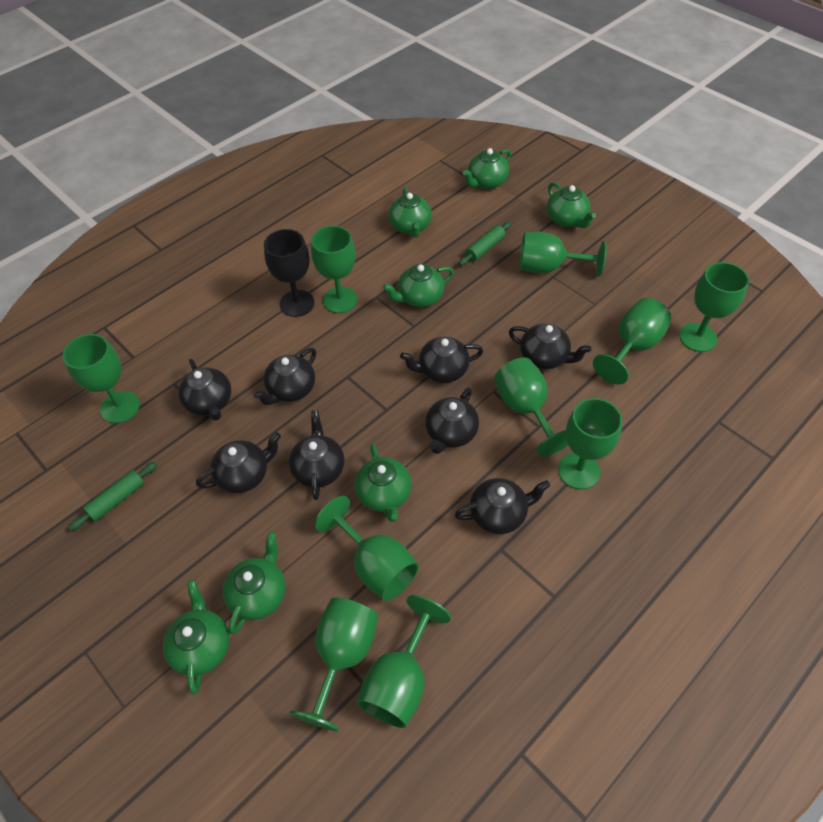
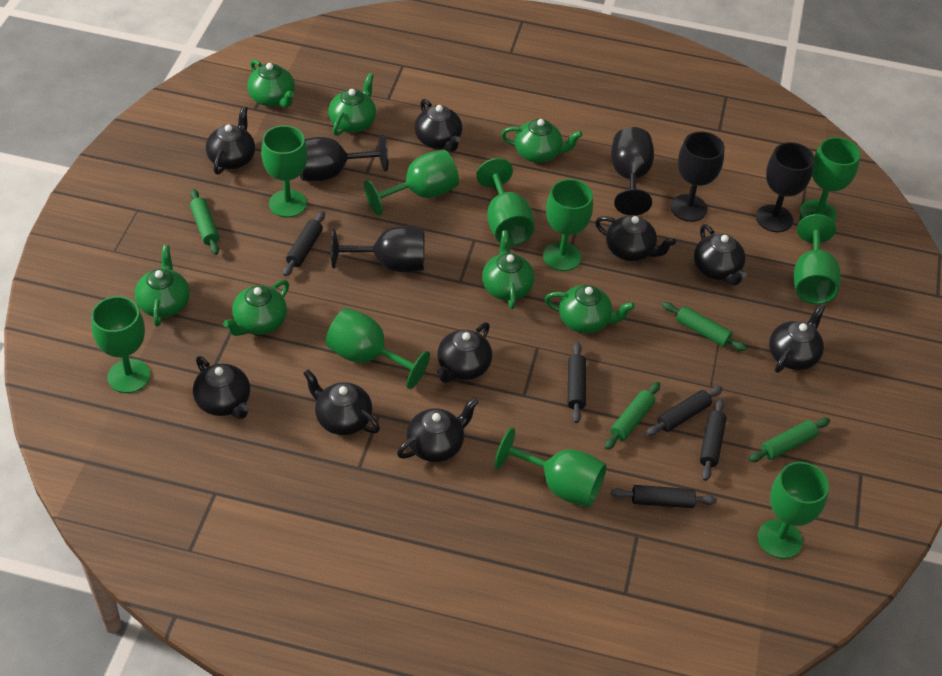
black goblet: [264,229,315,317] = 1 -> [300,134,388,181] [331,226,425,272] [611,127,654,215] [670,131,725,222] [756,142,814,232] = 5
black rolling pin: none = 0 -> [283,211,325,276] [568,342,586,423] [611,485,717,508] [646,386,723,436] [700,398,727,481] = 5
black teapot: [178,359,231,421] [196,432,281,493] [254,348,316,405] [289,410,345,500] [400,337,483,383] [425,387,479,454] [455,478,550,534] [509,324,591,369] = 8 -> [193,356,250,419] [206,106,255,174] [303,369,380,435] [397,398,478,462] [414,99,462,152] [437,322,492,383] [595,215,676,261] [694,224,747,285] [769,304,826,373] = 9
green rolling pin: [68,462,157,531] [459,221,511,266] = 2 -> [190,189,219,255] [605,382,660,450] [662,302,747,351] [749,418,830,462] = 4

